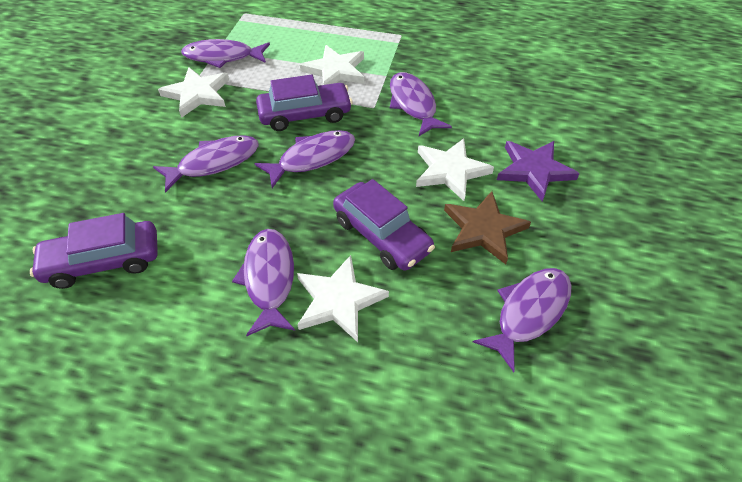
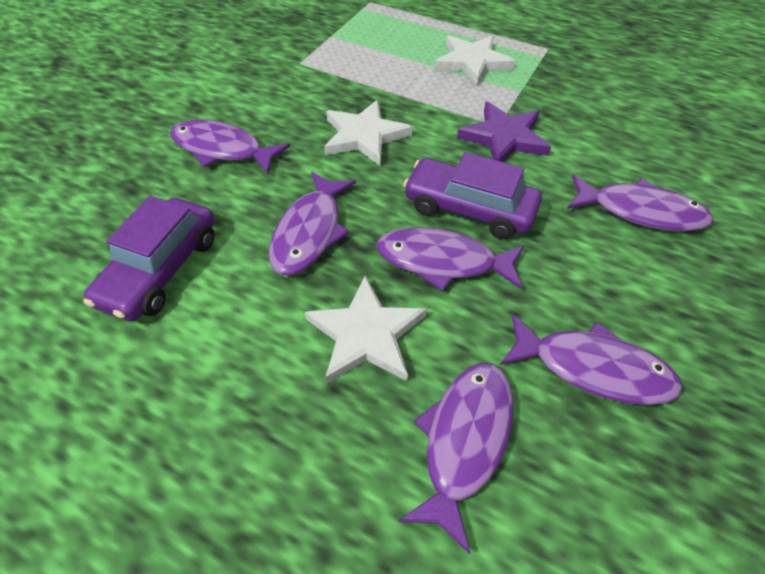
brown star: [444,191,531,264] = 1 -> none = 0
purple car: [30,213,158,289] [256,74,353,131] [333,179,435,271] = 3 -> [83,196,215,321] [403,152,542,239] = 2
white star: [158,67,229,118] [297,255,389,342] [300,45,364,85] [416,138,494,201] = 4 -> [305,276,427,383] [324,100,412,166] [434,35,515,86] = 3

